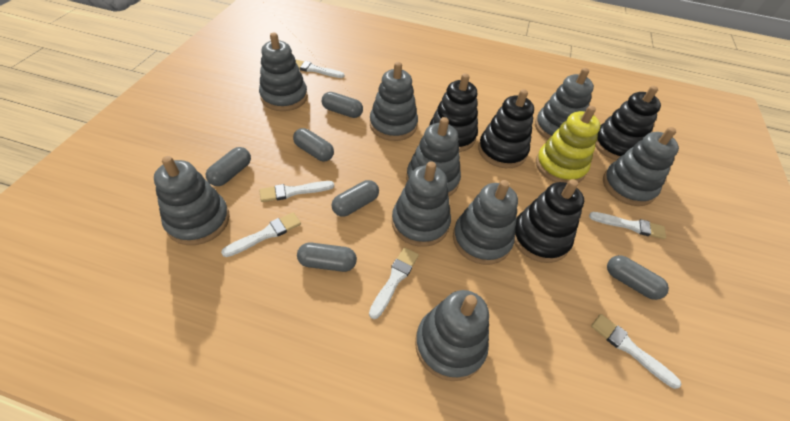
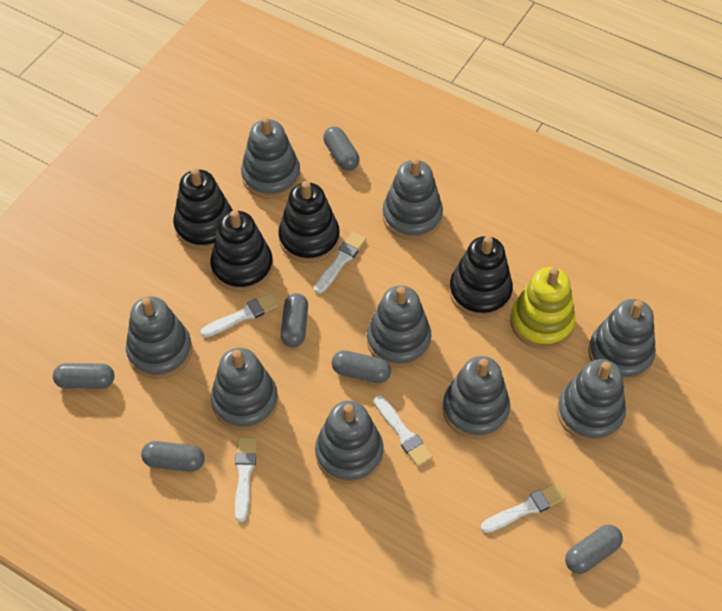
white brush: [221,212,301,257] [259,181,334,202] [296,60,344,78] [369,247,419,319] [589,212,666,239] [591,314,682,389] = 6 -> [201,293,279,338] [235,437,257,522] [314,232,366,294] [374,395,433,467] [481,483,565,533] = 5

